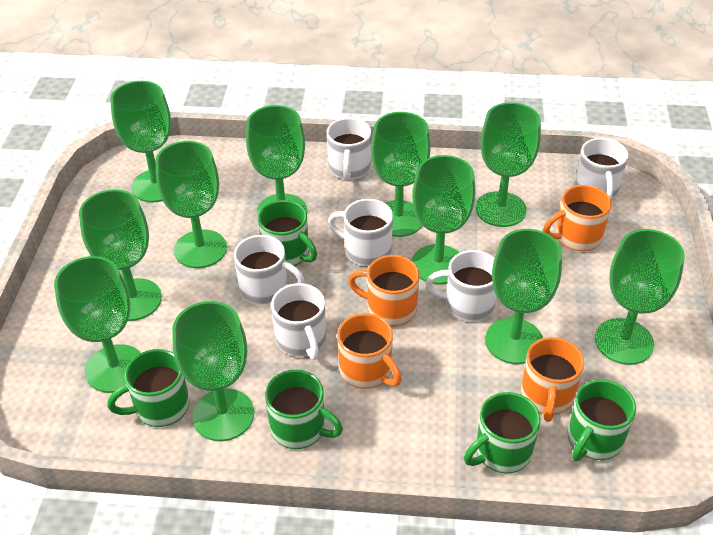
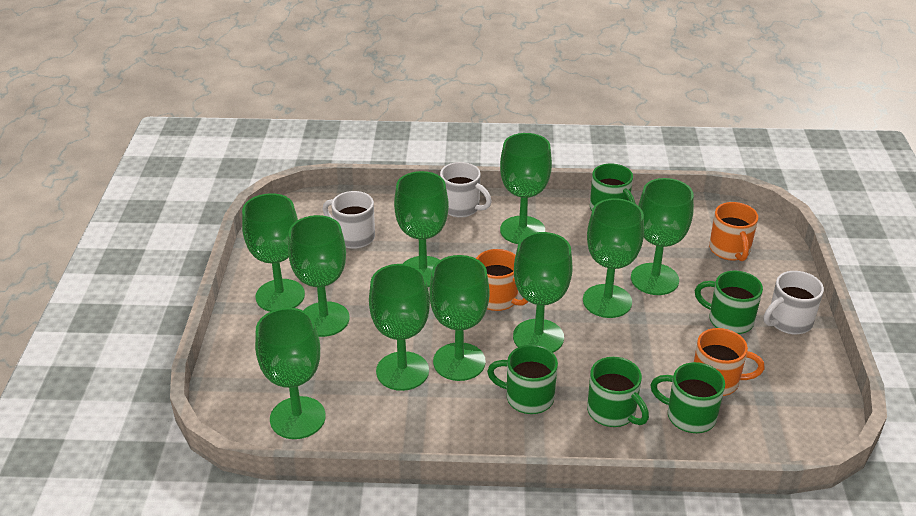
green goblet: [54,256,141,393] [79,189,162,321] [110,81,171,202] [155,141,227,268] [172,301,254,441] [246,105,307,218] [371,112,431,237] [412,155,475,284] [475,102,541,227] [485,229,562,364] [595,229,685,365] = 11 -> [242,193,305,312] [255,308,326,439] [288,215,350,337] [369,264,430,391] [394,171,449,287] [429,255,490,381] [500,133,552,244] [513,232,573,353] [583,198,644,318] [631,178,694,295] = 10
orange mug: [337,313,402,389] [348,255,419,326] [521,337,584,422] [543,185,612,251] = 4 -> [476,249,528,311] [694,328,765,396] [709,202,758,261] = 3
white mug: [234,235,305,305] [271,283,326,360] [327,118,371,181] [328,199,393,266] [426,250,497,321] [575,138,628,199] = 6 -> [323,191,375,249] [440,162,492,218] [764,271,824,334] = 3

